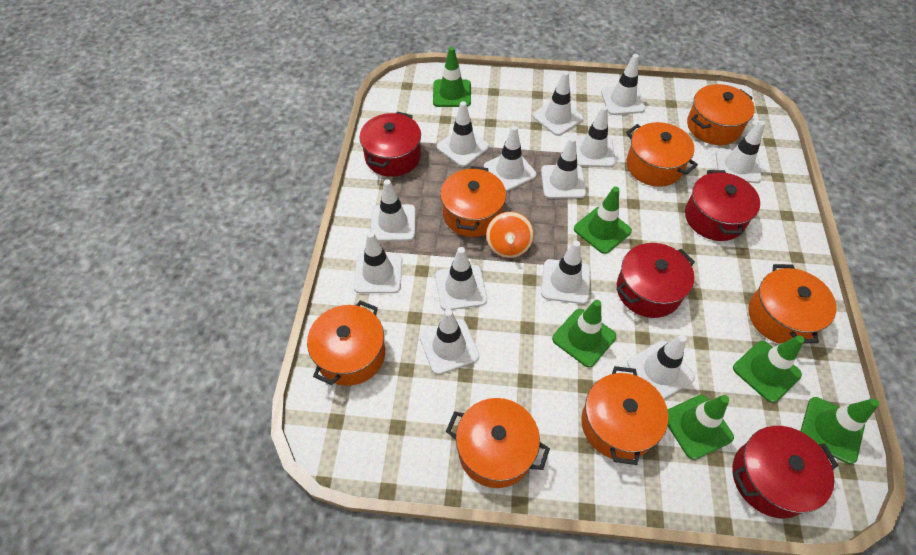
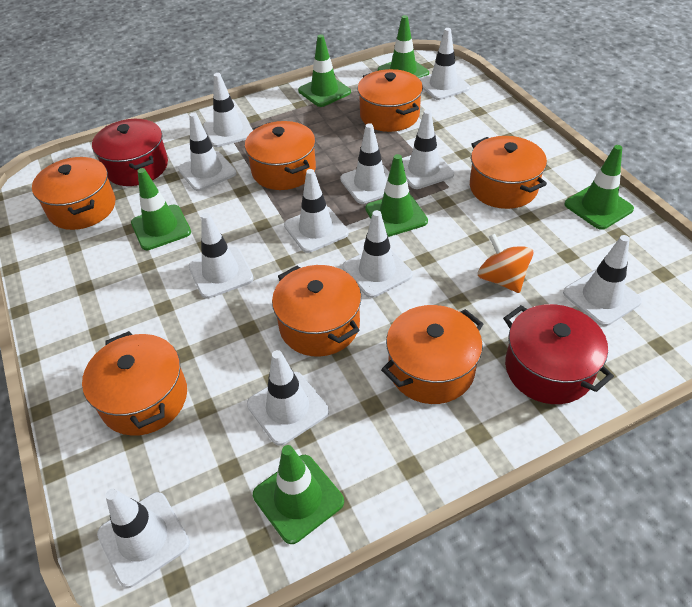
red pot: [360,112,421,177] [617,243,695,318] [685,170,760,241] [732,426,838,518] = 4 -> [92,119,168,186] [503,304,614,404] = 2
white traffic cone: [353,232,402,293] [370,179,415,241] [419,309,480,375] [435,247,487,310] [437,101,489,167] [484,126,537,191] [533,71,583,136] [541,137,586,199] [541,241,590,304] [574,106,615,167] [601,54,646,115] [627,335,695,399] [715,121,765,183] = 13 -> [97,489,190,588] [178,112,236,191] [189,213,254,299] [203,73,253,147] [247,350,329,446] [284,169,349,253] [340,123,390,204] [342,210,413,298] [402,110,454,189] [419,28,470,100] [563,235,642,326] = 11

